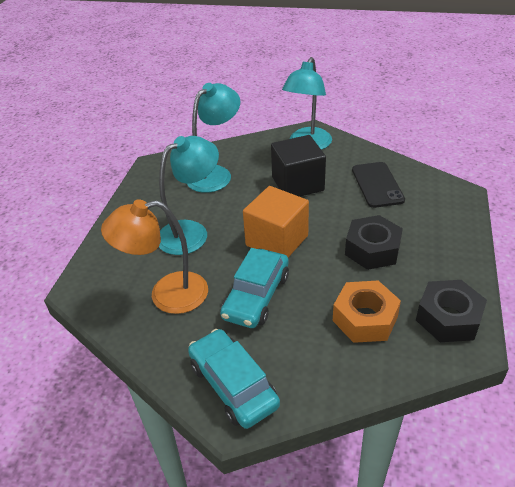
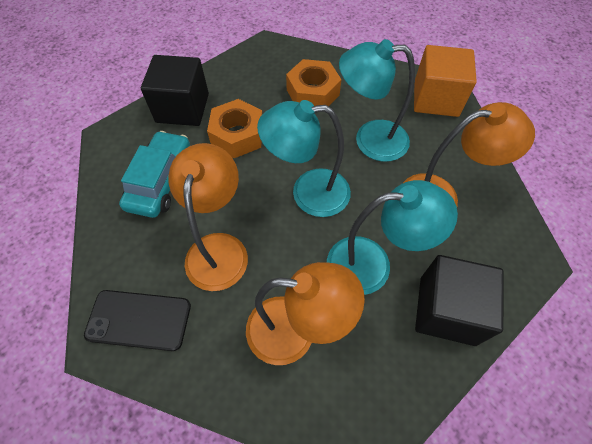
black cube: [271,135,326,197] = 1 -> [141,55,209,126] [415,255,504,346] = 2
black nut: [345,215,403,270] [416,280,487,342] = 2 -> none = 0
orange lamp: [101,199,208,314] = 1 -> [168,143,248,291] [246,262,365,365] [403,102,535,206] = 3
orange nut: [333,280,401,343] = 1 -> [207,99,262,158] [286,59,342,106] = 2
turquoise car: [188,329,280,429] [220,248,289,328] = 2 -> [119,131,190,218] = 1

